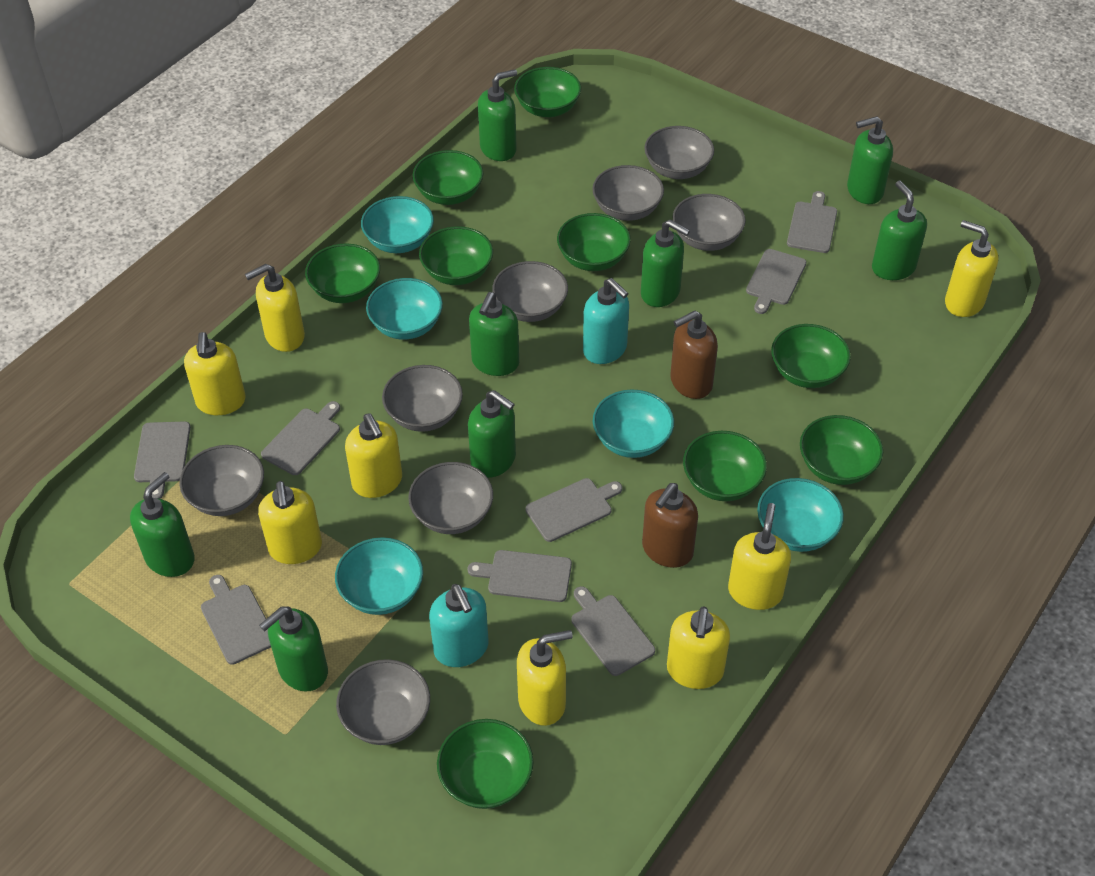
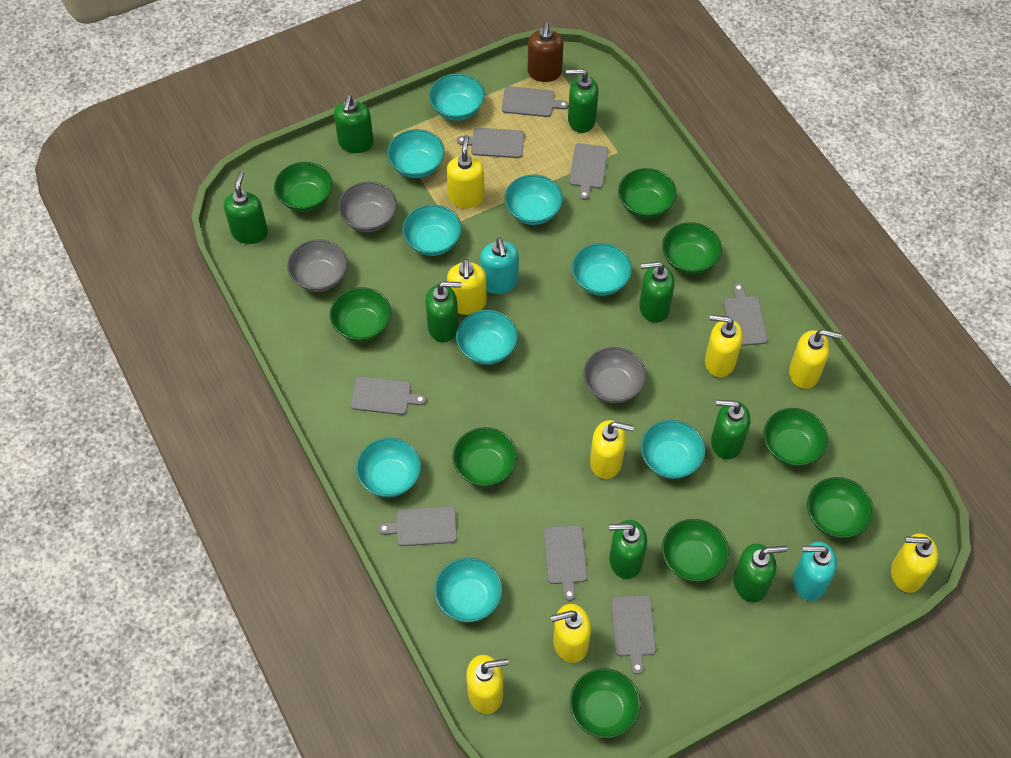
brown soap dispenser: [642,483,698,568] [670,310,718,399] = 2 -> [527,23,563,82] = 1
grey bowl: [179,445,264,516] [336,659,430,745] [382,365,463,432] [408,462,493,534] [492,261,568,322] [592,165,664,221] [644,126,714,179] [673,194,746,251] = 8 -> [287,239,348,292] [338,182,397,232] [583,347,646,403] = 3
turquoise bowl: [335,537,423,615] [361,196,434,253] [366,278,443,340] [593,390,674,458] [757,478,844,552] = 5 -> [356,438,421,497] [387,129,445,178] [402,204,462,256] [429,73,485,121] [434,558,503,622] [456,310,518,365] [504,174,563,225] [572,243,632,296] [641,420,705,479] = 9

